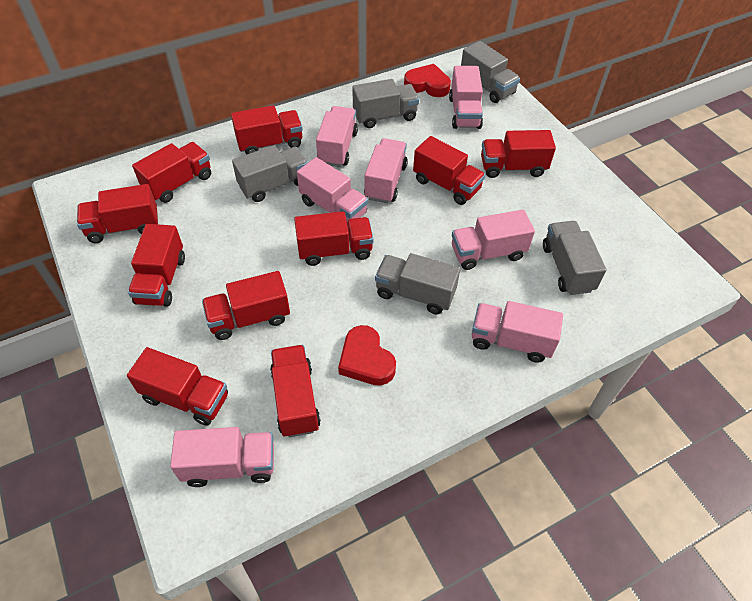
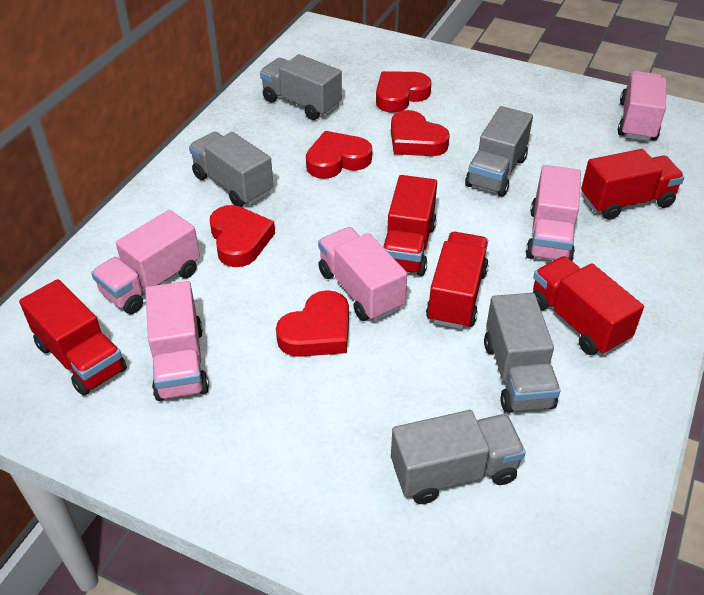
pink truck: [170,427,274,487] [297,157,368,226] [316,106,358,167] [364,138,408,203] [449,66,483,129] [452,210,535,270] [472,301,563,363] = 7 -> [91,210,200,314] [145,281,209,401] [318,227,407,321] [526,165,581,261] [618,71,666,141] = 5
red heart: [338,325,396,386] [404,64,451,97] = 2 -> [210,205,275,267] [276,290,349,357] [306,131,372,179] [376,71,432,113] [391,110,450,156] = 5
red truck: [77,184,158,243] [127,347,228,426] [128,224,185,307] [132,142,211,203] [202,271,290,340] [231,105,303,155] [270,345,321,437] [294,211,373,266] [413,136,485,205] [481,130,556,178] = 10 -> [19,279,127,396] [383,175,437,276] [426,232,489,329] [532,256,644,355] [581,149,685,220] = 5

